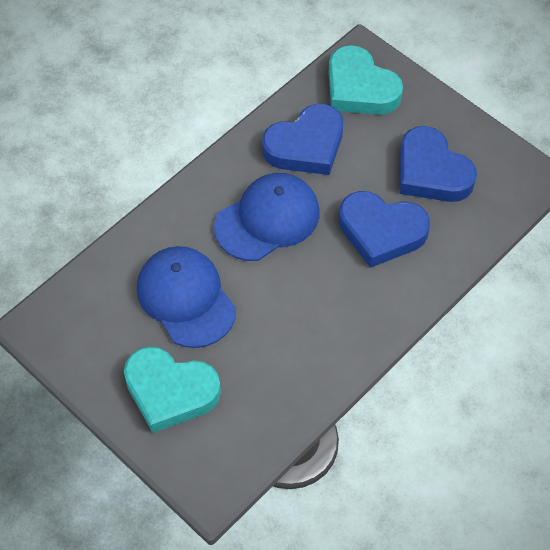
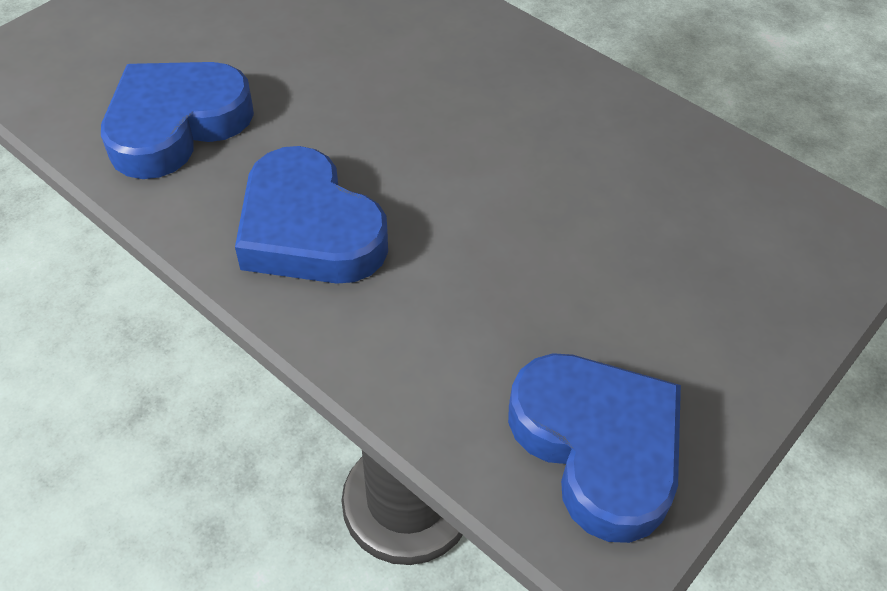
blue cap: [137,246,236,348] [214,173,320,261] = 2 -> none = 0
turquoise heart: [124,347,221,433] [328,45,403,115] = 2 -> none = 0

